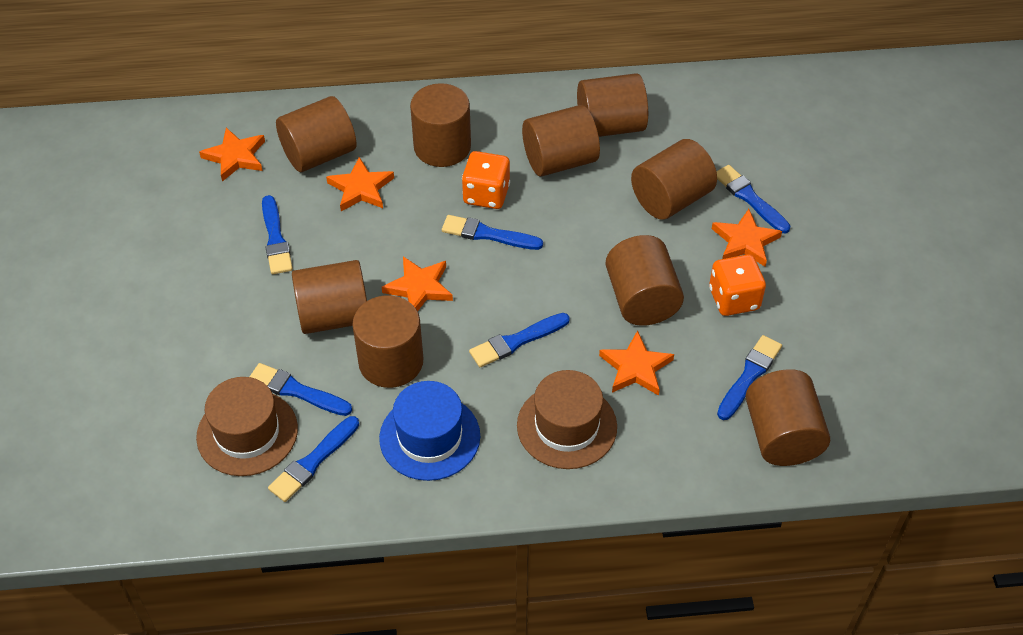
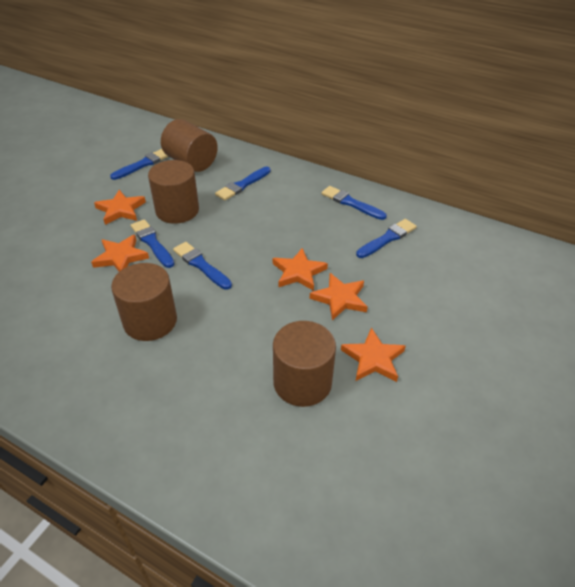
blue brush: [250,363,352,416] [262,195,293,274] [268,416,359,502] [442,215,543,250] [469,313,570,367] [716,165,790,233] [717,335,782,420] = 7 -> [110,149,169,180] [131,219,174,268] [173,242,232,290] [215,167,271,201] [321,186,387,220] [356,219,417,258] = 6
blue hat: [379,381,480,481] = 1 -> none = 0
brown cylinder: [276,96,356,172] [292,260,367,334] [352,295,423,388] [410,83,471,167] [522,105,600,177] [577,73,648,137] [605,235,684,326] [631,139,717,220] [745,369,830,466] = 9 -> [111,263,177,341] [148,160,199,224] [161,119,218,172] [273,321,336,407] = 4
brown hat: [196,377,298,476] [517,370,617,469] = 2 -> none = 0
orange dice: [462,151,510,209] [709,254,766,316] = 2 -> none = 0

